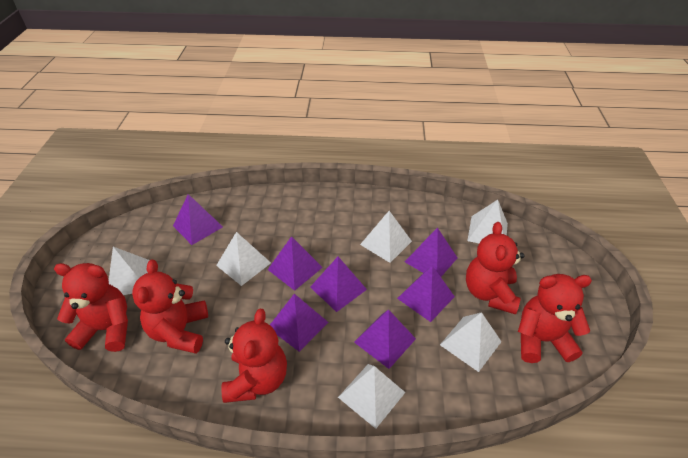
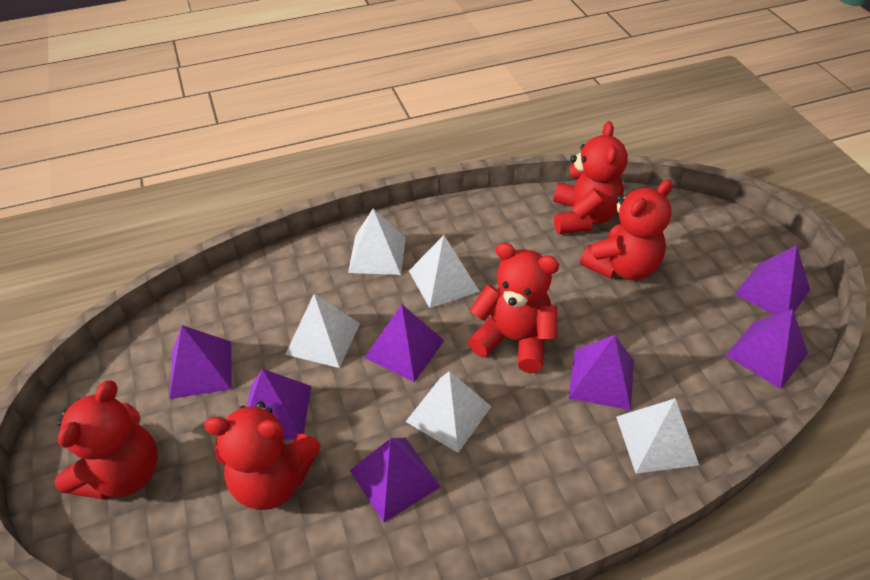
white pyramid: [109,247,150,295] [216,232,271,286] [338,364,406,429] [360,211,412,263] [440,312,502,372] [467,200,508,243] = 6 -> [285,294,360,368] [348,209,406,275] [406,371,492,453] [409,235,479,308] [616,398,699,474] = 5

